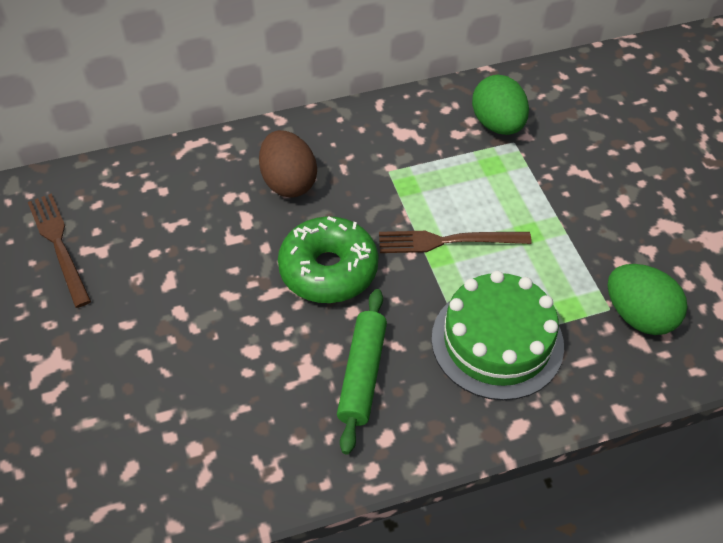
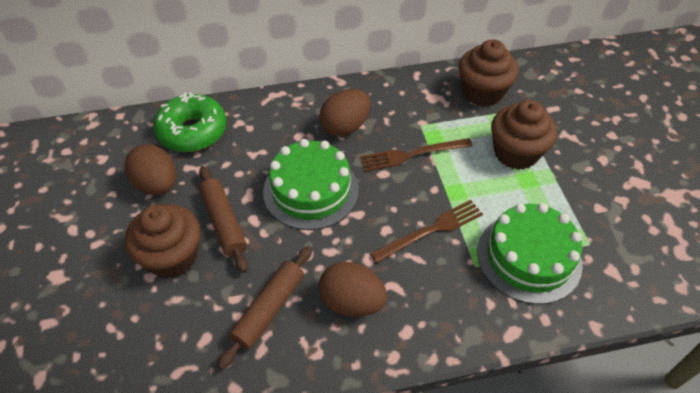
brown cupcake: none = 0 -> [125,204,201,279] [459,39,519,107] [491,100,557,170] = 3
brown egg: [259,130,317,197] = 1 -> [124,144,176,195] [319,89,370,136] [319,262,387,317] = 3
brown rolling pin: none = 0 -> [199,166,248,273] [217,246,312,369] = 2
green cake: [432,271,564,400] = 1 -> [263,139,359,230] [477,203,583,304] = 2
green egg: [472,75,529,135] [607,264,687,335] = 2 -> none = 0
green rolling pin: [337,289,387,454] = 1 -> none = 0

